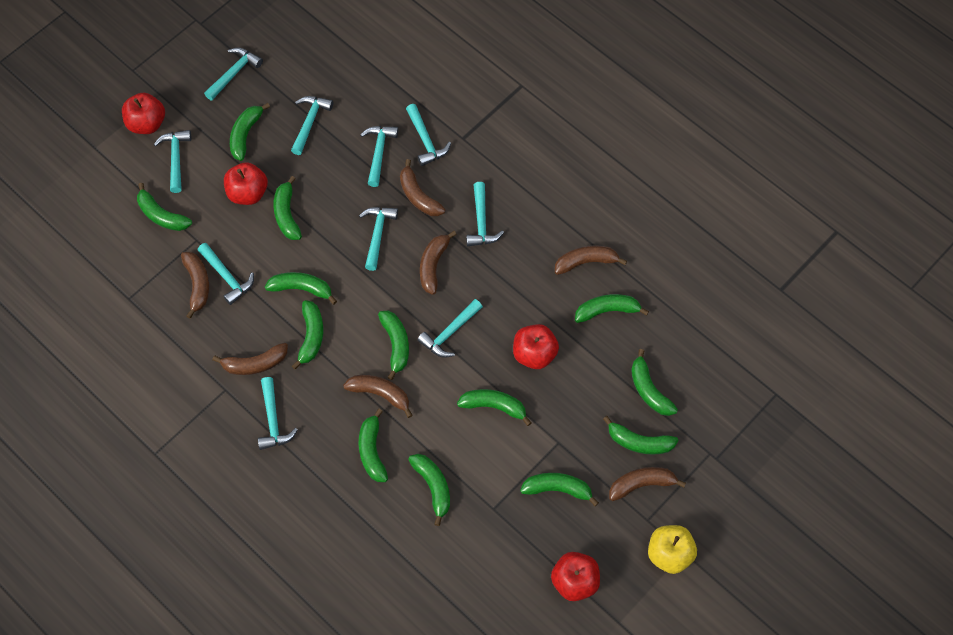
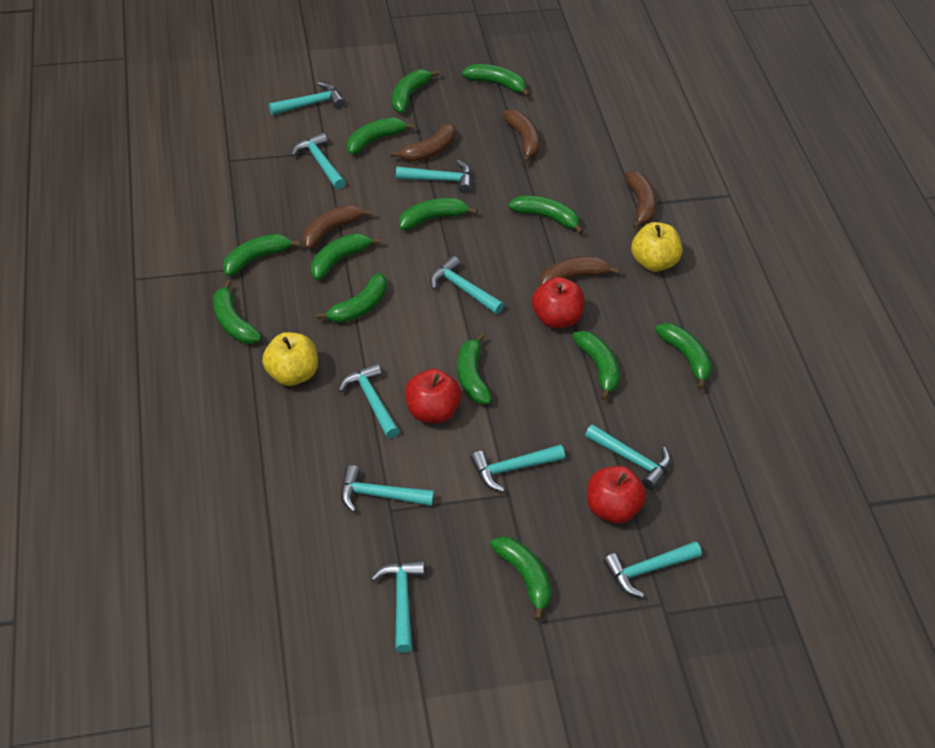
brown banana: [181,252,209,319] [212,343,288,375] [343,375,413,418] [400,159,446,216] [420,231,457,295] [555,245,627,275] [609,467,686,501] = 7 -> [303,205,372,249] [391,123,456,162] [502,109,540,163] [539,256,620,286] [625,171,657,229] = 5
red apple: [122,93,165,134] [224,162,268,205] [513,324,559,369] [551,552,600,601] = 4 -> [405,369,461,423] [532,277,585,328] [587,466,646,524] = 3
yellow apple: [648,525,697,574] = 1 -> [262,332,318,386] [631,222,682,272] = 2

